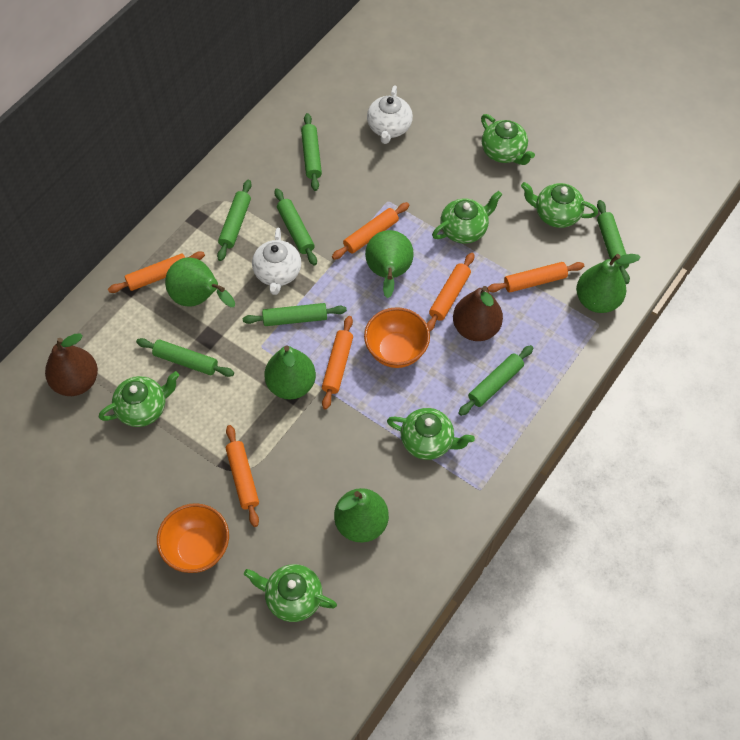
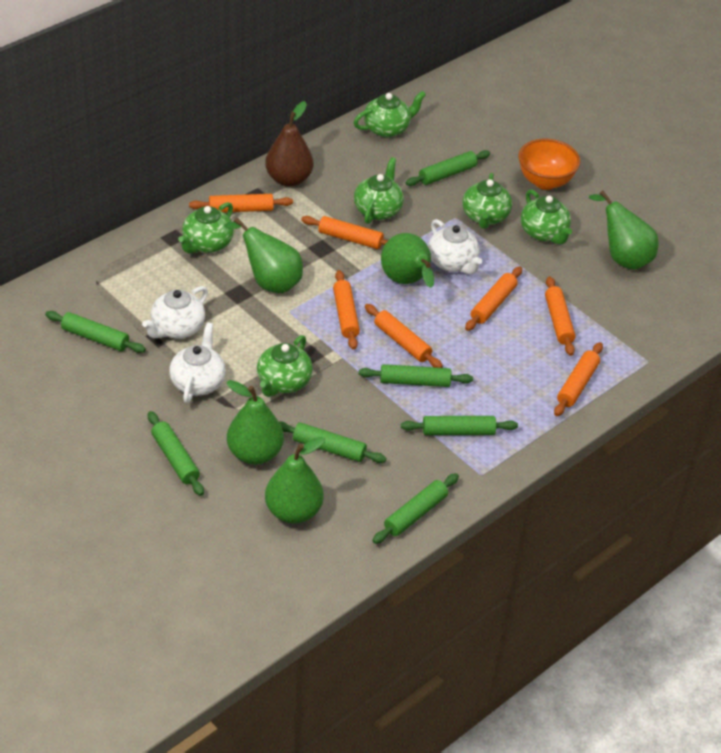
brown pear: [45,333,98,396] [453,286,503,341] = 2 -> [265,101,313,187] = 1
orange bowl: [157,503,229,573] [364,307,430,368] = 2 -> [518,139,580,190] = 1
orange rolling pin: [108,251,205,293] [226,425,259,527] [322,316,353,410] [332,202,409,260] [426,253,474,332] [487,262,584,292] = 6 -> [189,194,293,212] [301,216,388,249] [333,270,360,350] [365,304,443,368] [465,266,522,331] [545,276,576,356] [554,342,603,416] = 7
white teapot: [252,228,301,295] [367,85,413,144] = 2 -> [142,286,208,339] [169,322,226,403] [428,219,482,274] = 3

